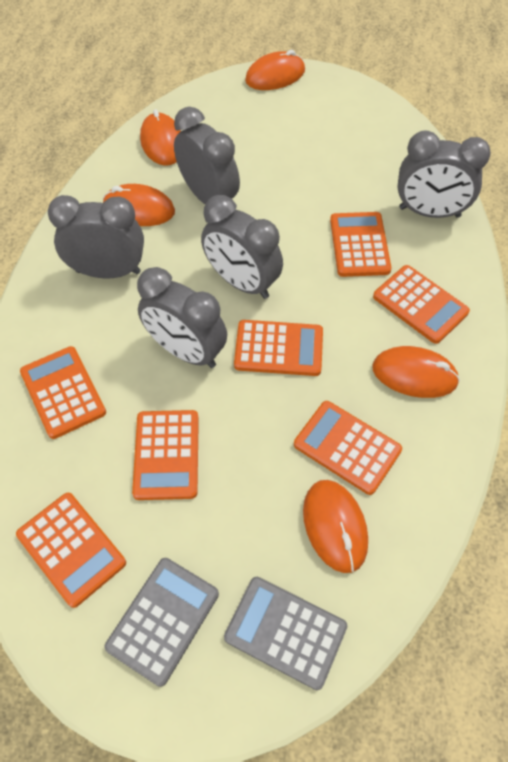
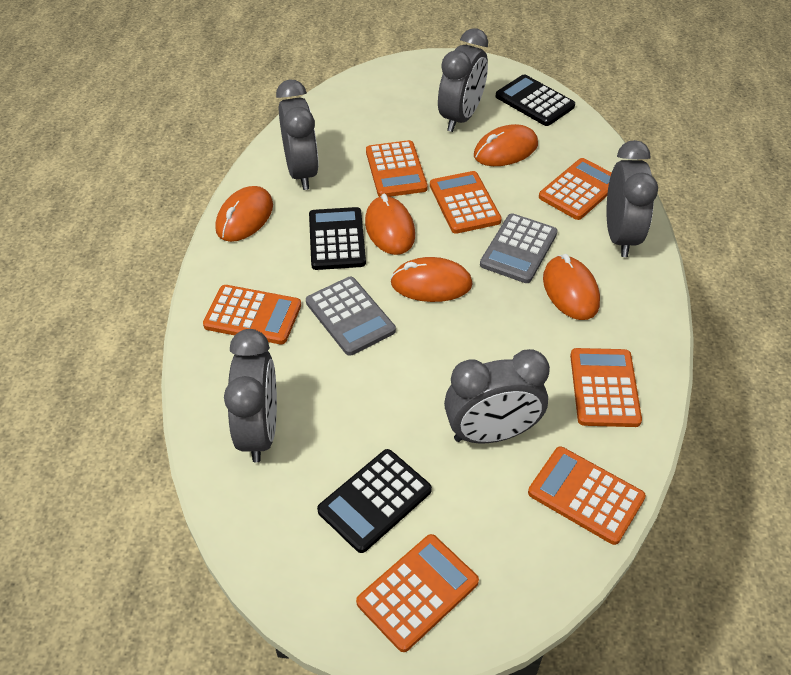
black calculator: none = 0 -> [309,207,366,270] [317,449,432,553] [496,74,575,126] = 3

